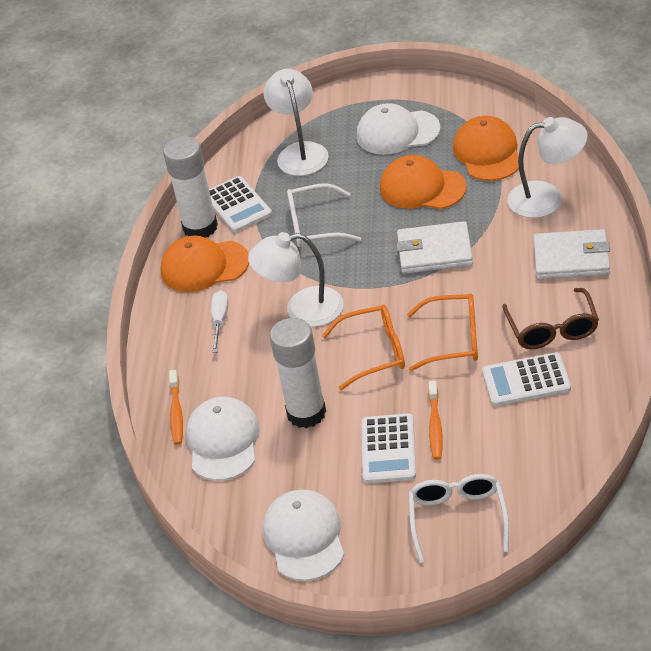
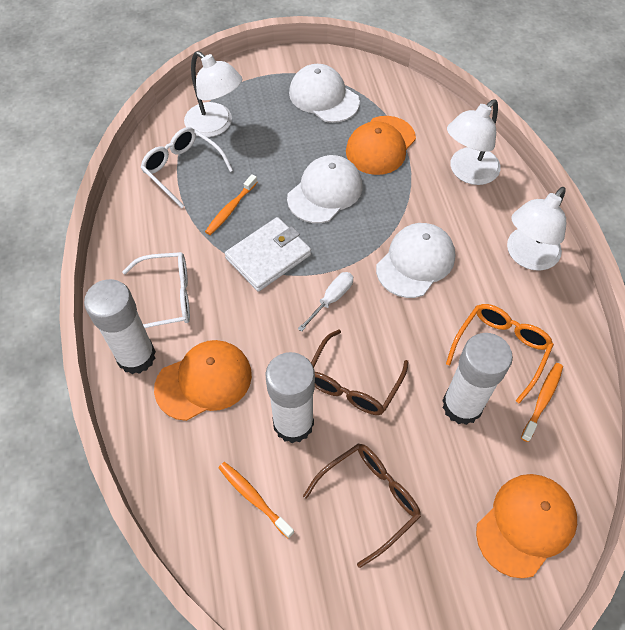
brown glasses: [502,288,599,349] = 1 -> [303,443,421,568] [311,330,409,415] = 2
orange glasses: [322,305,405,390] [407,294,478,371] = 2 -> [446,304,554,404] = 1
orange toothbrush: [169,370,183,445] [429,381,443,460] = 2 -> [205,174,257,235] [219,462,294,538] [521,363,563,442] = 3
white calculator: [209,176,272,233] [362,413,416,483] [482,352,571,406] = 3 -> none = 0
white glue stick: [163,136,218,237] [270,318,326,428] = 2 -> [84,279,156,374] [265,352,315,443] [442,333,513,425] = 3
white wallet: [396,221,473,274] [533,229,610,279] = 2 -> [225,217,311,292] = 1

